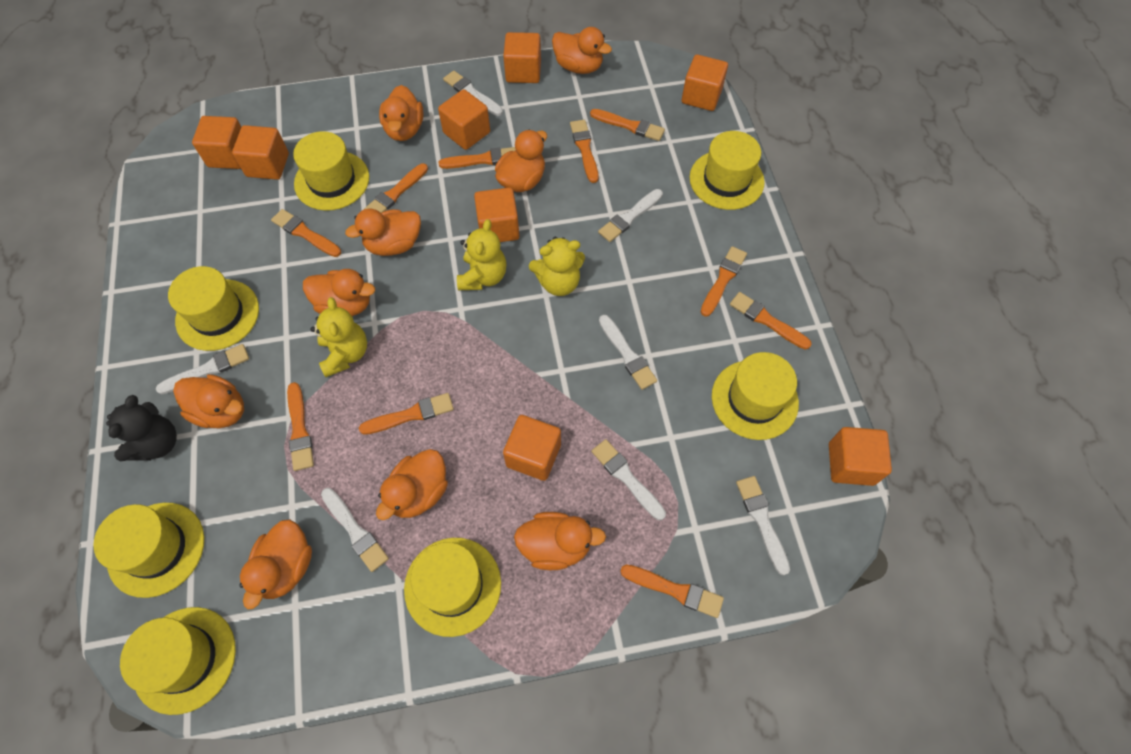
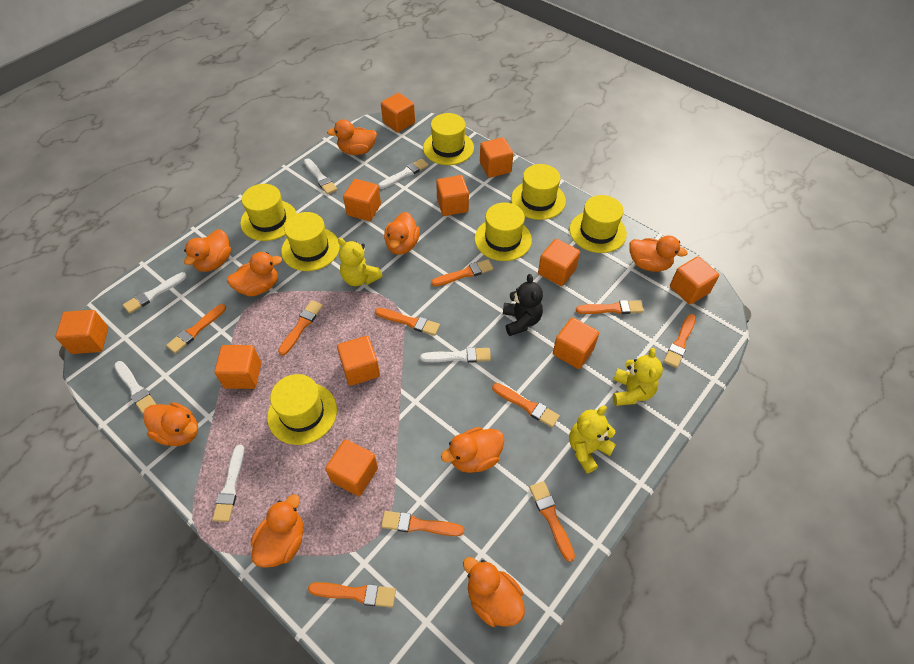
orange cube: [192,116,241,169] [232,125,289,180] [438,89,490,150] [474,188,520,242] [503,32,541,83] [503,415,561,481] [682,54,728,111] [829,427,892,486] = 8 -> [55,310,108,354] [214,345,261,389] [325,439,378,496] [337,336,380,386] [343,179,381,221] [381,93,415,133] [436,175,469,216] [480,137,513,178] [538,239,580,286] [553,317,599,369] [670,256,719,305] = 11
white brush: [156,344,249,394] [321,488,389,572] [443,70,503,116] [591,439,666,520] [598,189,663,242] [599,315,657,390] [736,476,790,575] = 7 -> [114,361,157,414] [123,272,187,314] [212,445,245,522] [304,158,338,195] [378,159,428,189] [420,347,491,363] = 6

